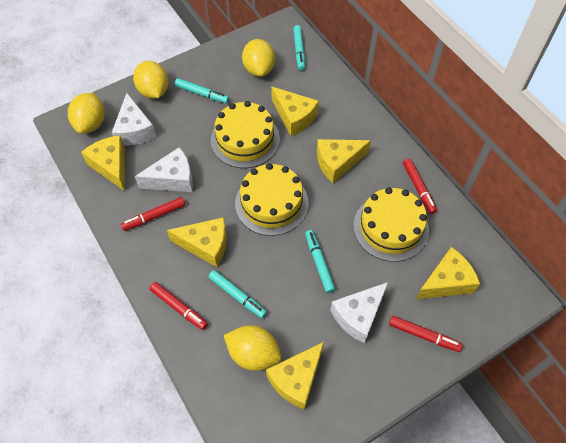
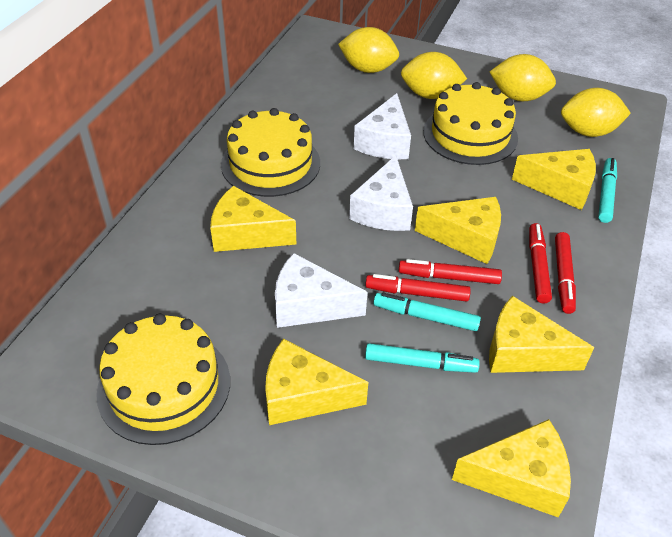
turquoise marker: [175,78,229,103] [208,270,267,318] [293,25,305,70] [305,230,335,293] = 4 -> [365,343,480,373] [373,293,481,331] [598,158,617,223] = 3

